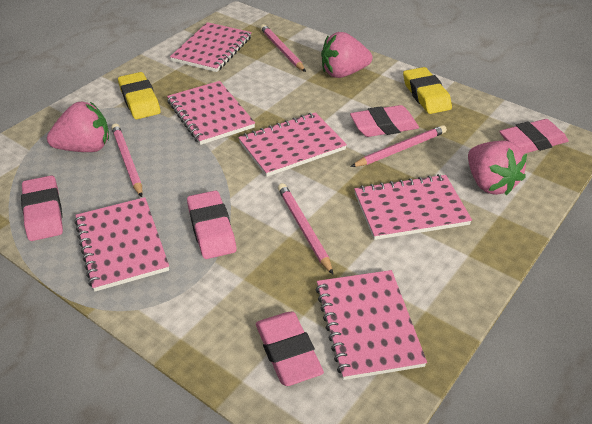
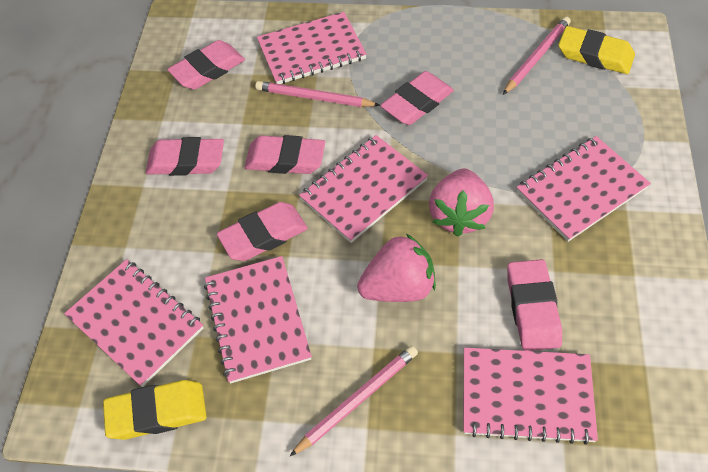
pink eraser: [21,175,63,241] [187,190,236,259] [256,312,324,386] [350,105,419,137] [499,119,569,154] = 5 -> [146,137,224,176] [167,40,245,90] [217,202,308,261] [245,135,325,174] [380,71,454,125] [507,259,562,351] = 6
pink pencil: [111,124,143,197] [260,24,306,72] [278,183,333,275] [351,125,447,167] = 4 -> [255,81,380,107] [290,345,418,456] [503,17,571,95] = 3
pink strawberry: [47,102,109,152] [321,32,372,78] [468,141,527,196] = 3 -> [357,234,436,302] [429,169,494,237] = 2

